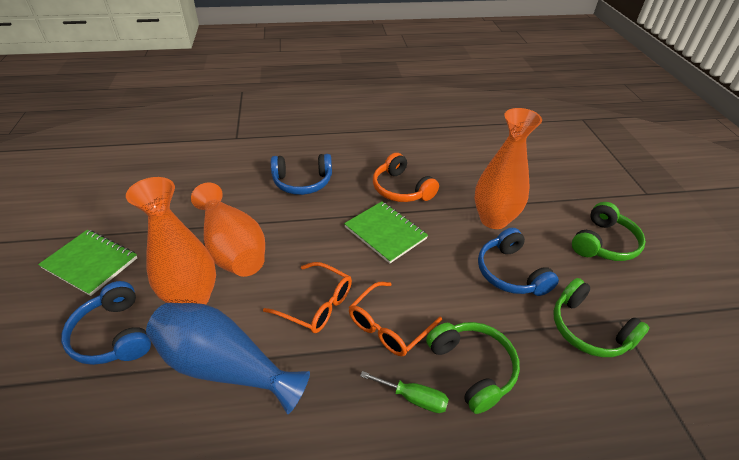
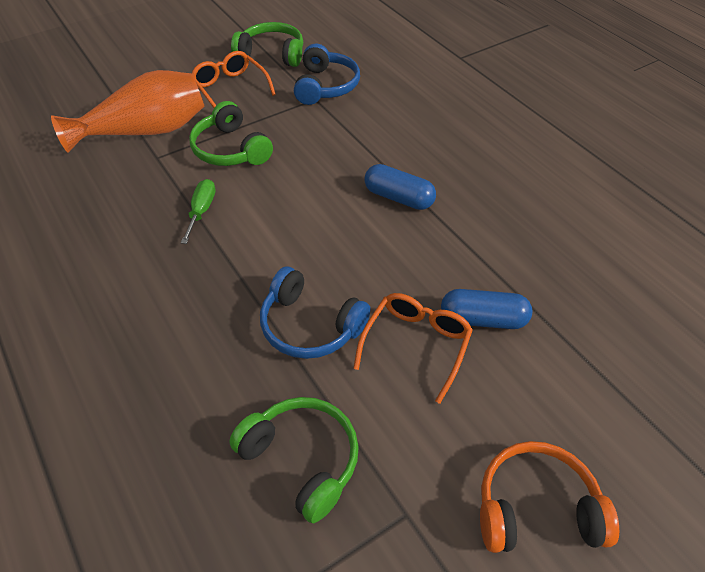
blue capsule: none = 0 -> [365,164,436,210] [441,289,532,329] = 2
blue headphones: [61,281,151,365] [271,154,332,195] [478,228,559,296] = 3 -> [260,266,371,359] [294,44,360,105] = 2
blue vase: [146,303,310,414] = 1 -> none = 0
green notebook: [38,229,137,296] [344,201,428,264] = 2 -> none = 0
orange vase: [126,177,216,305] [191,182,265,277] [474,108,542,229] = 3 -> [51,70,205,153] = 1

